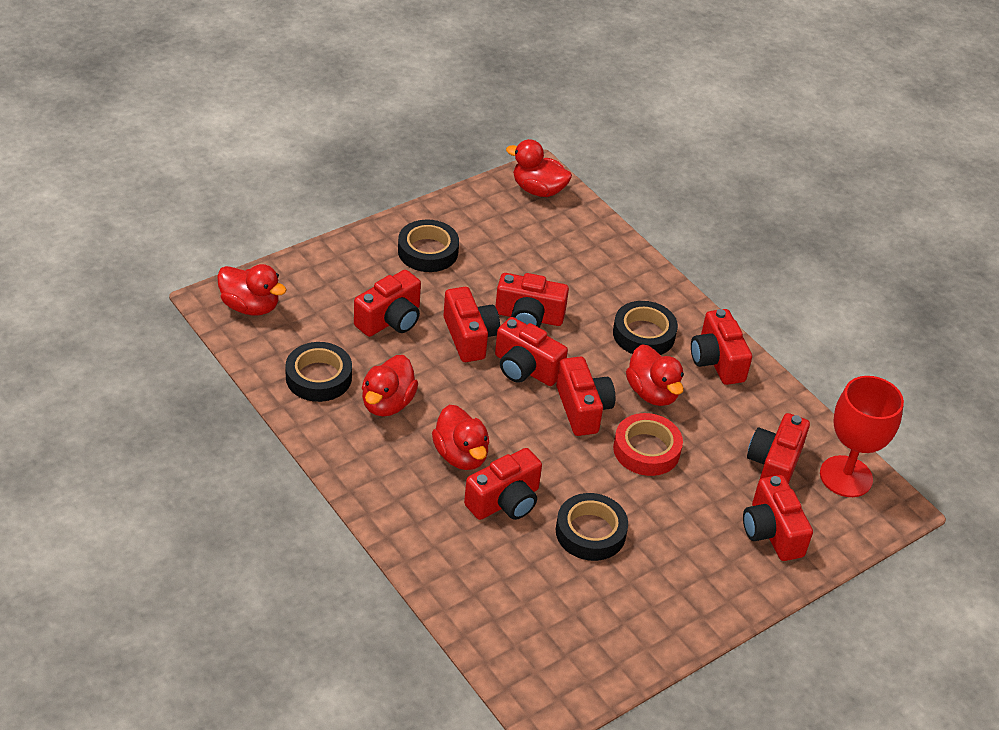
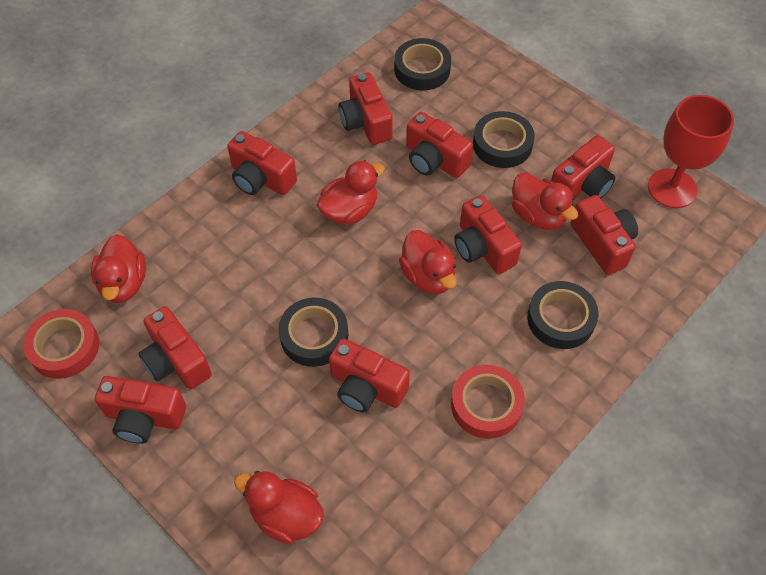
red tape: [613,413,683,476] = 1 -> [23,309,99,379] [451,365,525,439] = 2

